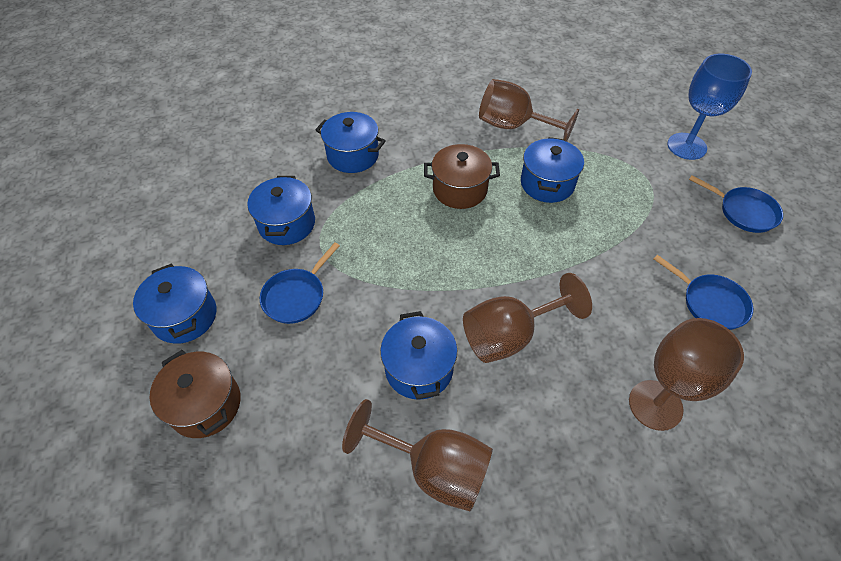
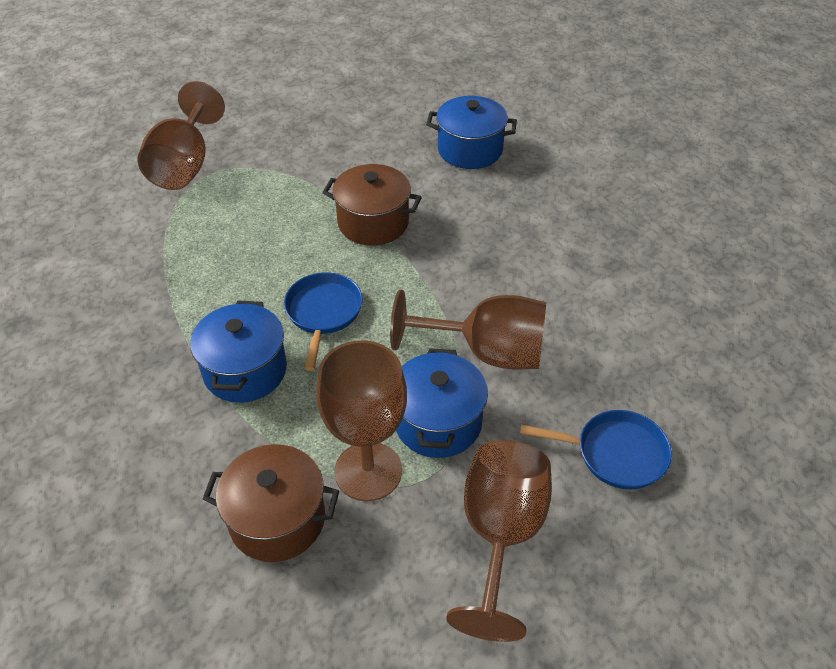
blue goblet: [668,54,752,160] = 1 -> none = 0
blue pan: [260,242,340,324] [654,255,753,330] [689,175,783,233] = 3 -> [284,272,363,371] [520,410,672,490] = 2
blue pot: [133,264,216,344] [247,176,315,245] [316,112,386,173] [380,311,457,400] [521,137,584,203] = 5 -> [190,300,287,403] [396,348,488,458] [426,96,517,169] = 3

